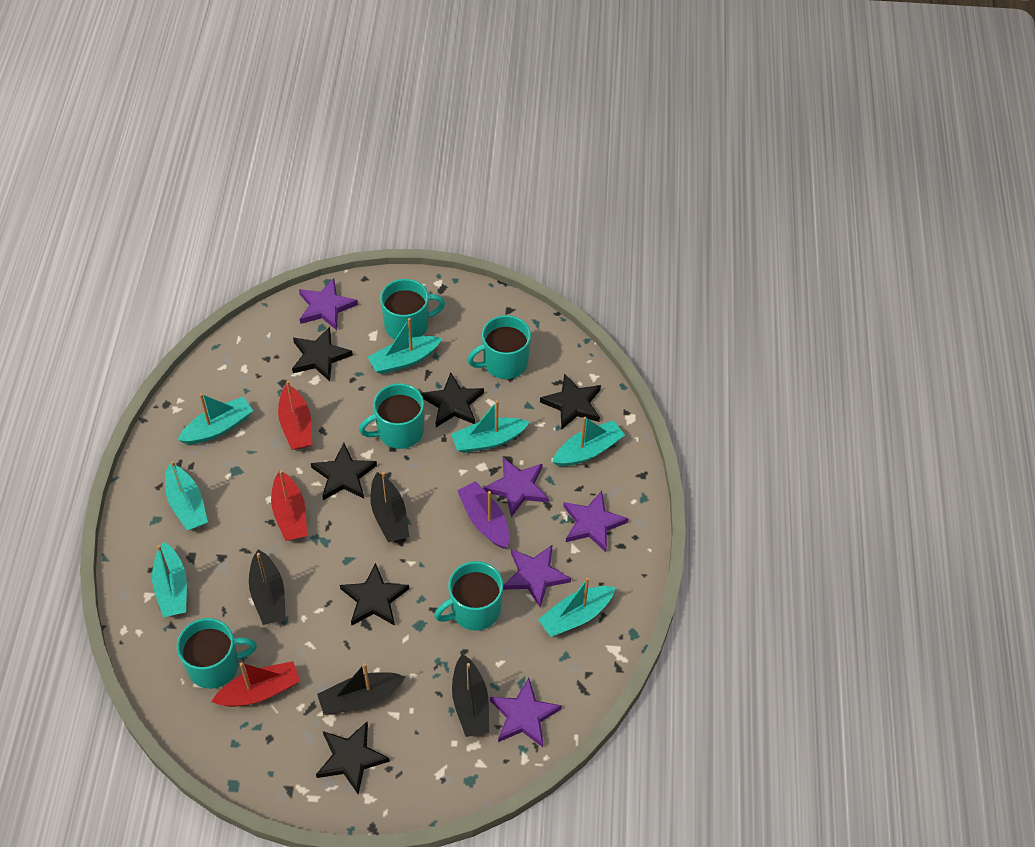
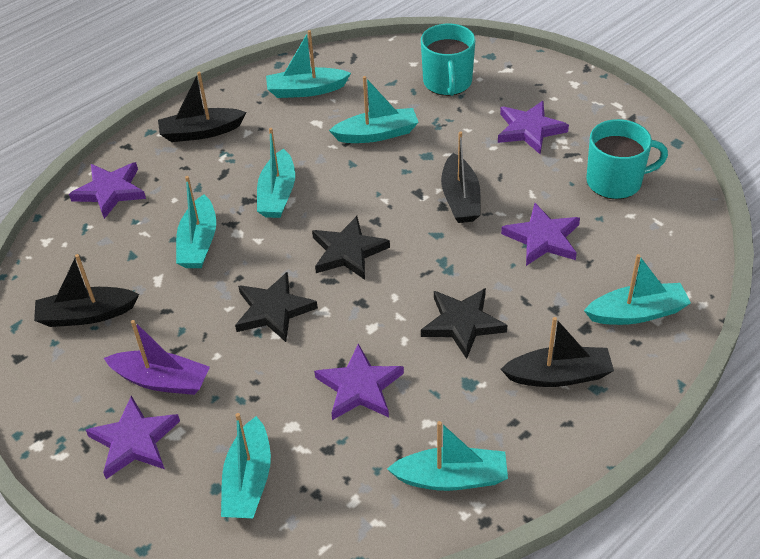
black star: [292,327,353,381] [311,443,377,500] [316,722,390,794] [340,563,409,626] [421,373,484,427] [540,373,601,430] = 6 -> [235,272,318,342] [312,216,390,280] [421,288,507,359] = 3
red boat: [211,661,300,707] [271,470,307,541] [278,380,312,450] = 3 -> none = 0
turquoise mug: [177,618,257,689] [359,383,424,449] [380,279,445,339] [434,561,503,631] [467,315,531,379] = 5 -> [421,24,475,96] [586,119,668,199] = 2

